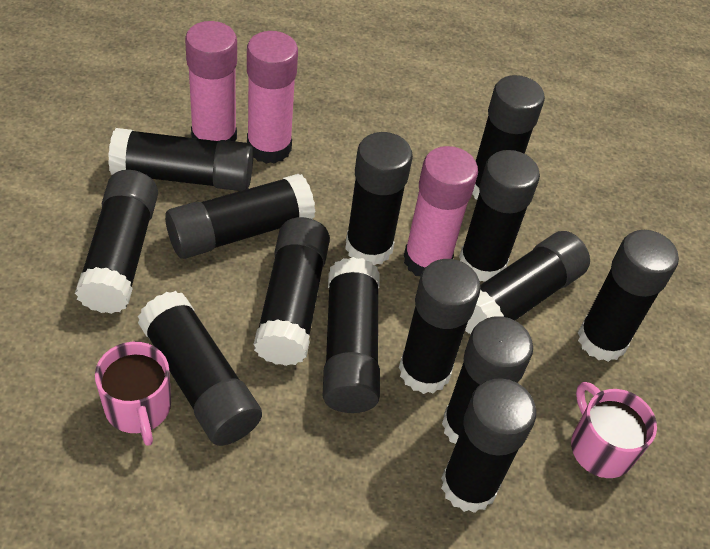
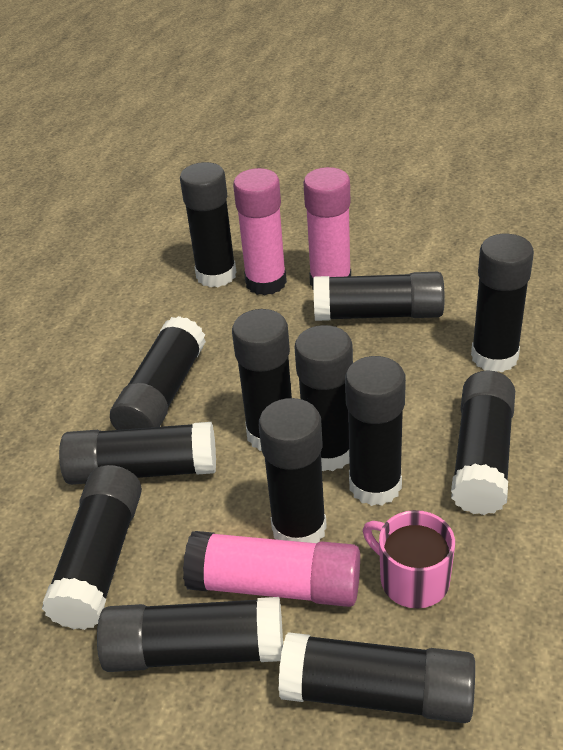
black glue stick: [75,170,158,314] [108,128,253,191] [138,291,262,446] [165,174,316,259] [253,217,330,366] [323,257,380,413] [345,132,413,265] [399,259,481,394] [441,378,536,513] [442,316,533,444] [459,150,540,282] [465,231,590,335] [472,75,545,199] [578,230,679,362] = 14 -> [42,465,142,630] [59,422,216,485] [97,597,283,672] [110,316,206,430] [180,162,237,287] [232,309,292,451] [259,398,327,543] [278,632,475,723] [294,325,353,471] [313,272,445,321] [345,356,406,506] [451,370,515,515] [471,234,534,372] = 13
pink mug: [95,342,171,446] [571,382,657,478] = 2 -> [363,510,455,608] = 1

